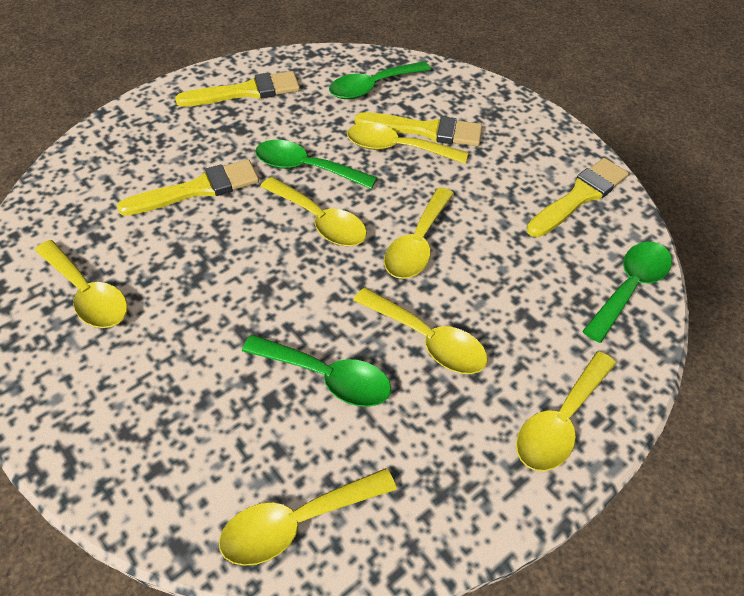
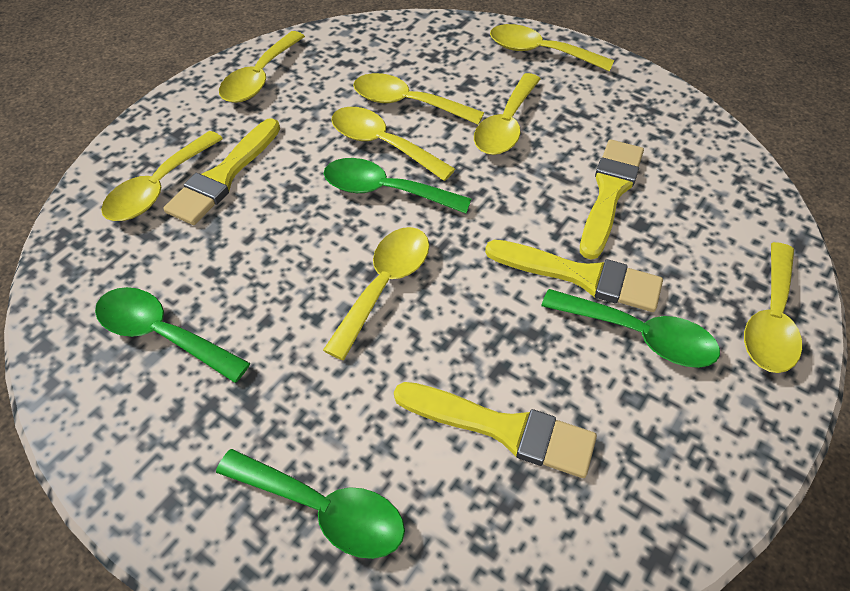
yellow spoon: [35,240,128,328] [219,468,397,566] [260,177,367,246] [347,123,468,164] [353,288,488,374] [384,187,454,279] [516,351,616,471] = 7 -> [101,131,223,221] [219,31,305,103] [323,227,429,360] [331,107,455,181] [353,73,484,125] [474,73,541,155] [490,24,614,72] [744,242,802,373] = 8

